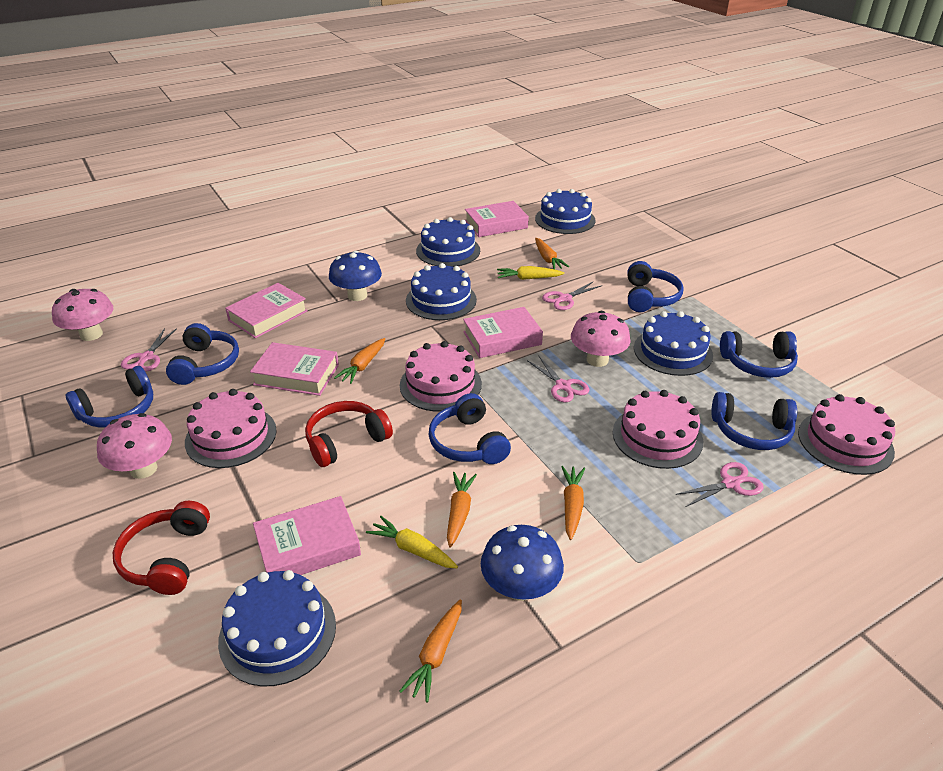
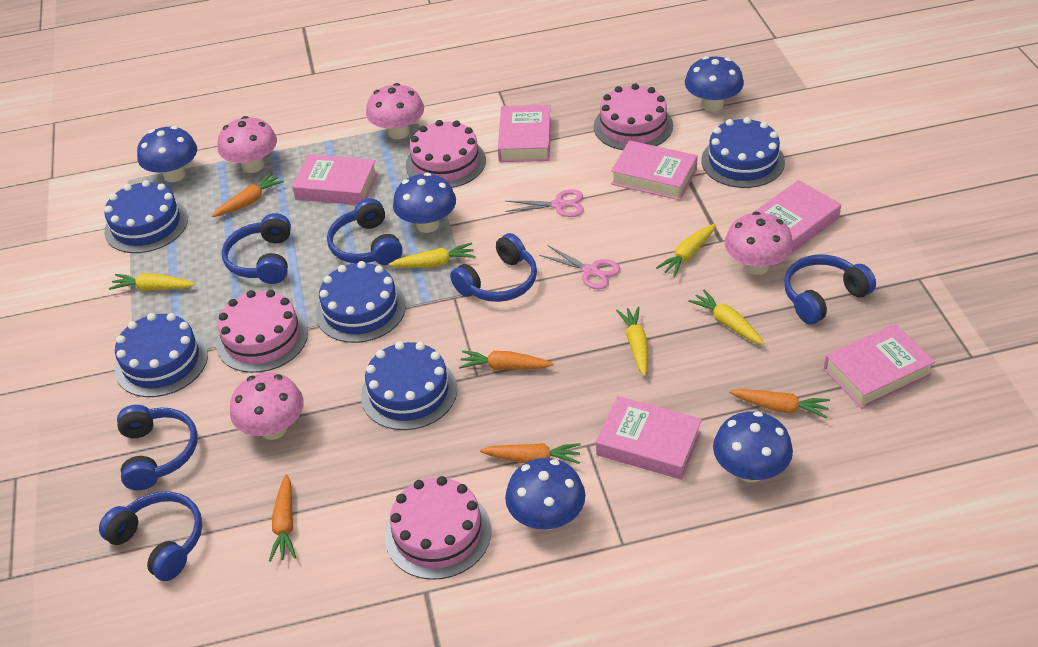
blue mushroom: [329,251,382,301] [481,525,564,601] = 2 -> [137,126,197,182] [393,173,456,233] [505,458,585,530] [685,56,744,112] [713,411,793,483] = 5
pink book: [225,283,308,338] [250,342,339,396] [253,496,361,575] [463,307,543,358] [465,201,529,237] = 5 -> [292,154,378,205] [498,105,551,162] [596,396,702,480] [611,140,698,200] [754,180,841,254] [824,324,935,409] = 6
pink mushroom: [52,289,113,341] [97,413,172,479] [571,311,631,367] = 3 -> [218,116,277,173] [230,373,304,440] [366,83,424,139] [725,212,793,275] = 4
pink scissors: [121,328,177,372] [527,355,589,402] [542,281,601,310] [676,462,764,507] = 4 -> [505,189,584,217] [539,245,620,289] = 2
red headphones: [113,501,210,595] [305,401,393,467] = 2 -> none = 0
yellow carrot: [366,516,458,568] [497,266,564,280] = 2 -> [109,273,195,291] [388,242,475,268] [616,307,648,376] [656,224,716,277] [688,290,764,345] = 5

